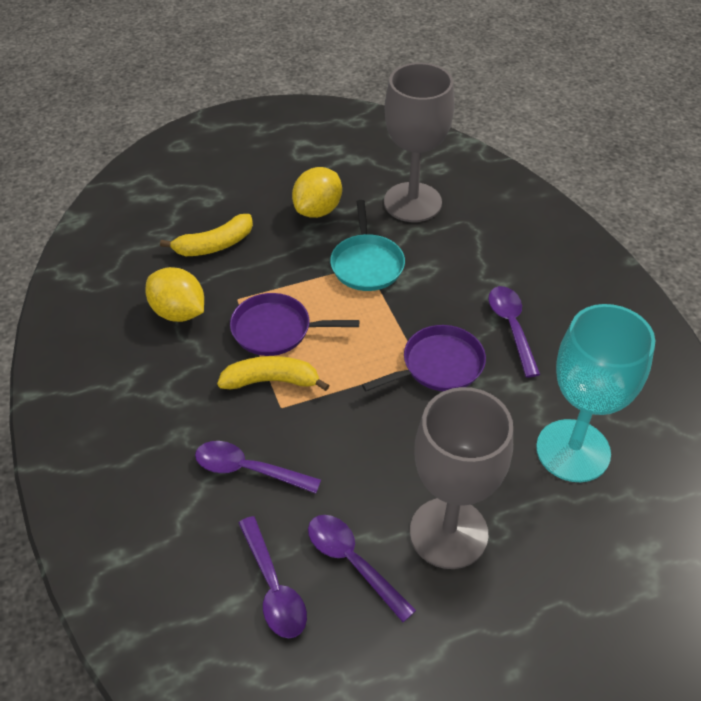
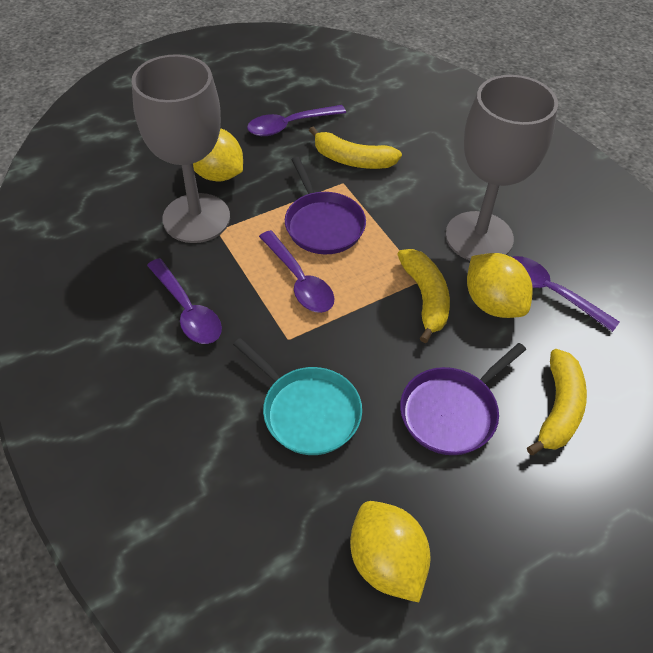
turquoise goblet: [536,304,655,482] = 1 -> none = 0
yellow banana: [160,214,253,256] [217,356,330,391] = 2 -> [309,126,402,169] [397,249,450,343] [527,349,587,455] = 3
yellow lemon: [146,267,204,322] [292,167,342,218] = 2 -> [193,128,243,181] [350,501,431,602] [467,253,533,318] = 3

